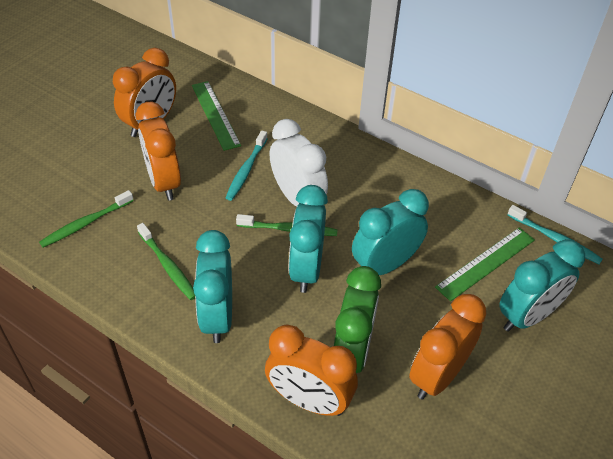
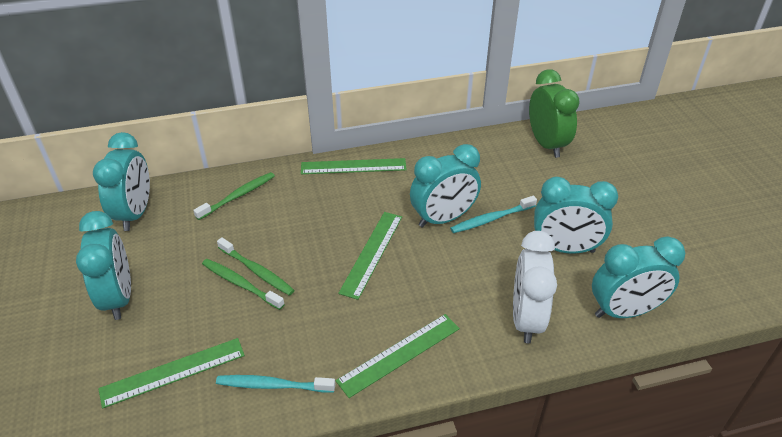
green ruler: [192,81,241,151] [435,228,535,301] = 2 -> [98,338,245,408] [301,158,407,174] [336,314,460,398] [338,212,402,300] = 4
orange clock: [113,48,176,137] [135,102,181,201] [265,325,358,416] [409,294,486,400] = 4 -> none = 0
turquoise clock: [193,230,232,343] [289,185,328,293] [352,189,429,275] [499,239,585,332] = 4 -> [76,211,131,320] [93,132,150,231] [410,144,481,228] [534,177,618,254] [592,236,685,318] = 5

